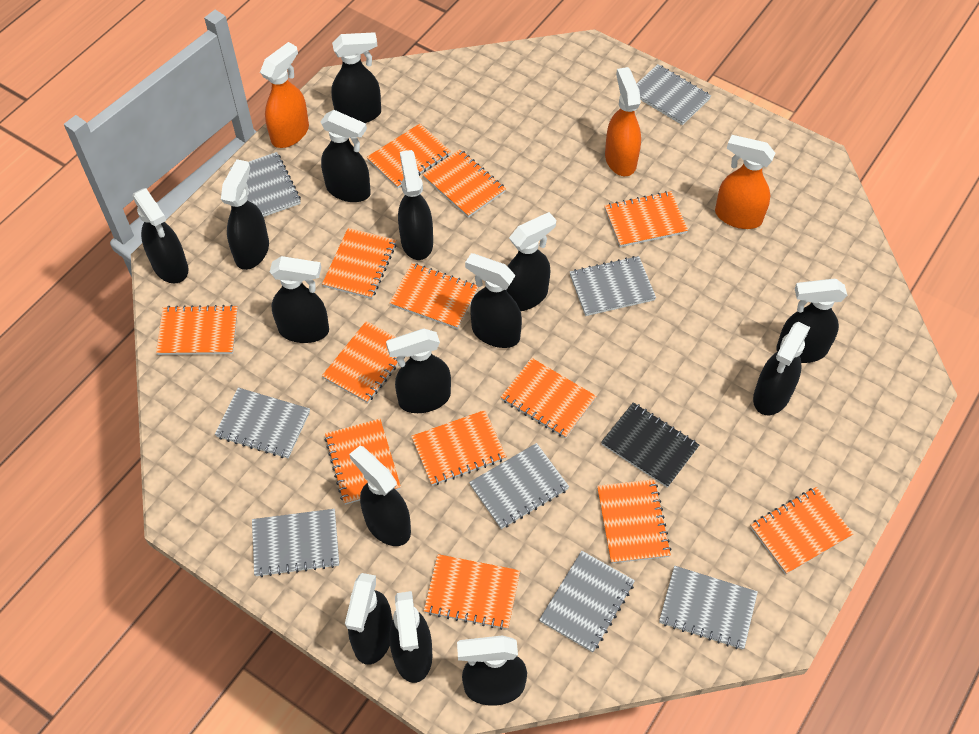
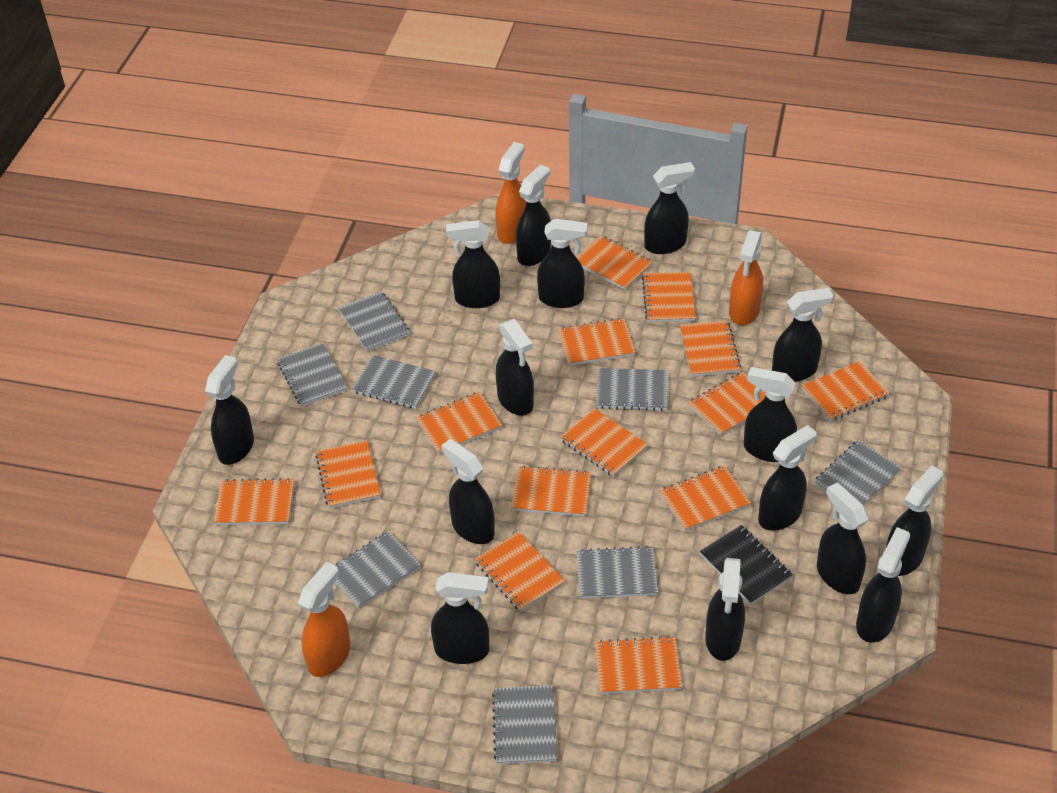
orange notebook: [156,305,238,355] [322,228,397,299] [322,321,405,403] [324,419,401,505] [367,124,451,189] [389,263,478,329] [411,410,507,486] [422,149,506,218] [424,554,520,630] [501,358,596,438] [597,479,671,563] [604,191,688,247] [750,487,853,575] = 13 -> [214,478,294,525] [316,440,381,508] [416,392,502,454] [475,532,565,612] [511,466,591,517] [558,318,635,366] [560,408,648,477] [576,236,653,290] [595,636,682,694] [642,272,696,322] [660,466,751,531] [680,321,741,377] [688,372,766,436] [802,361,890,421] = 14

